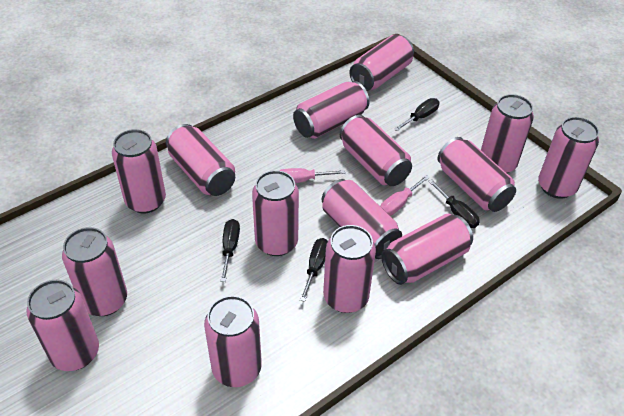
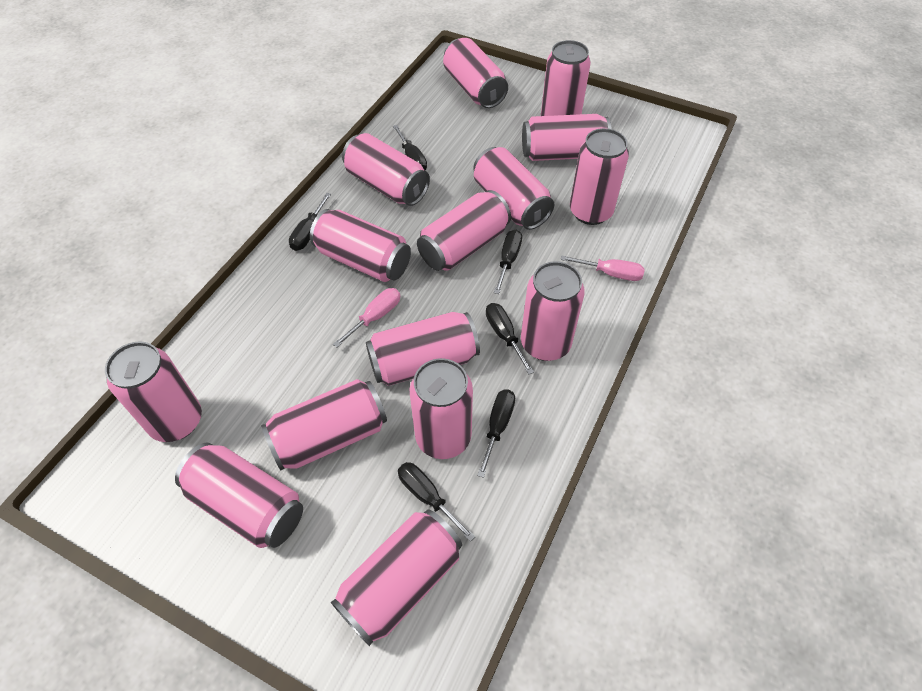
black screwdriver: [220,219,240,282] [300,238,328,302] [394,98,439,131] [428,179,480,228] = 4 -> [289,193,331,251] [393,125,427,170] [398,462,475,542] [477,389,515,478] [486,303,534,374] [494,230,522,294] = 6

